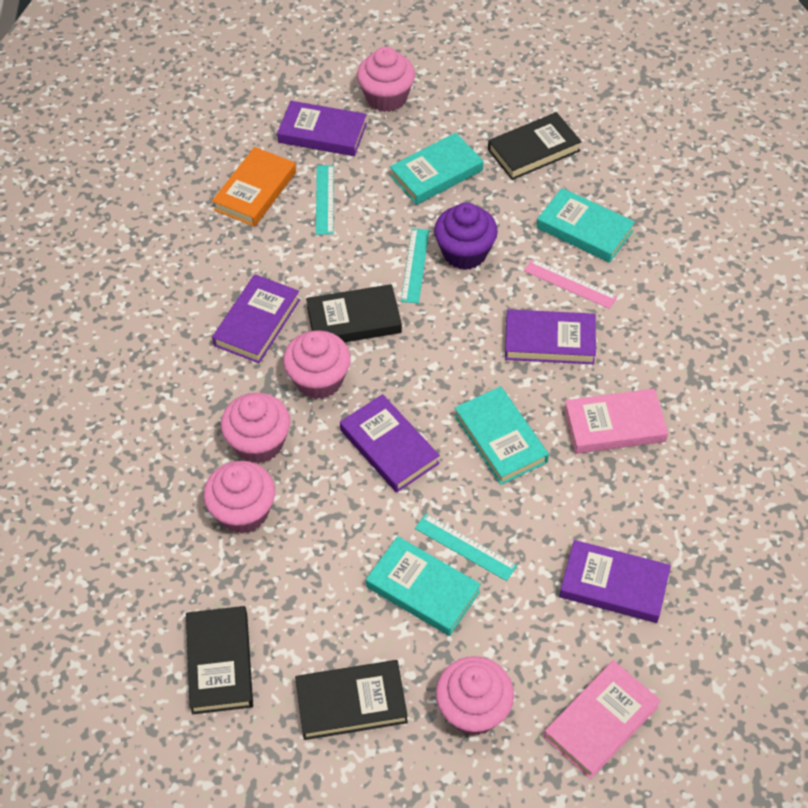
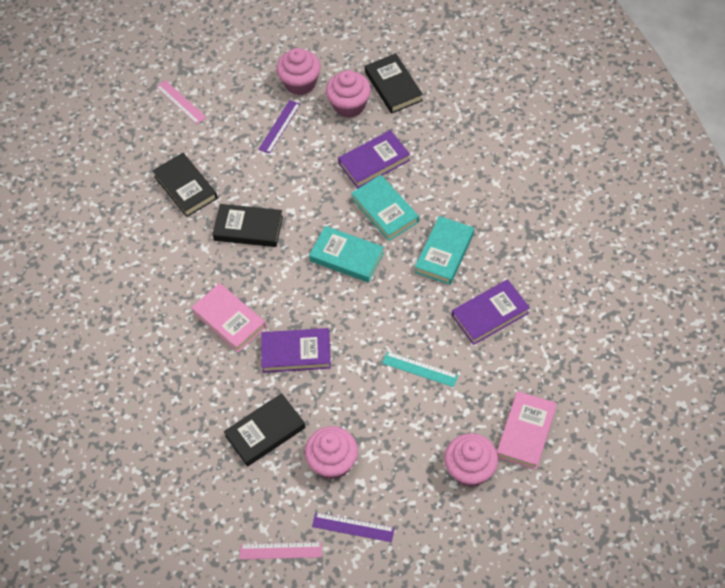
orange book: [212,147,296,227] = 1 -> none = 0
pink cupcake: [203,461,275,534] [221,393,290,463] [283,330,351,399] [357,47,415,112] [436,656,514,735] = 5 -> [276,48,321,95] [305,426,358,479] [326,70,371,118] [444,433,498,487] = 4
pink ruler: [524,259,618,309] = 1 -> [156,80,207,124] [240,542,322,560] = 2
purple book: [212,274,300,363] [277,101,367,156] [340,394,440,493] [505,309,596,364] [559,540,671,623] = 5 -> [261,328,331,373] [338,130,410,188] [452,279,530,345] = 3
purple cupcake: [434,203,498,270] = 1 -> none = 0
purple ruler: none = 0 -> [258,100,301,154] [312,513,395,542] = 2
turquoise book: [366,536,481,636] [390,133,483,205] [454,386,549,485] [537,188,635,263] = 4 -> [309,226,384,282] [351,175,419,241] [415,216,474,285] = 3
turquoise ruler: [316,165,334,235] [401,228,429,303] [415,514,517,581] = 3 -> [382,351,458,387] = 1

